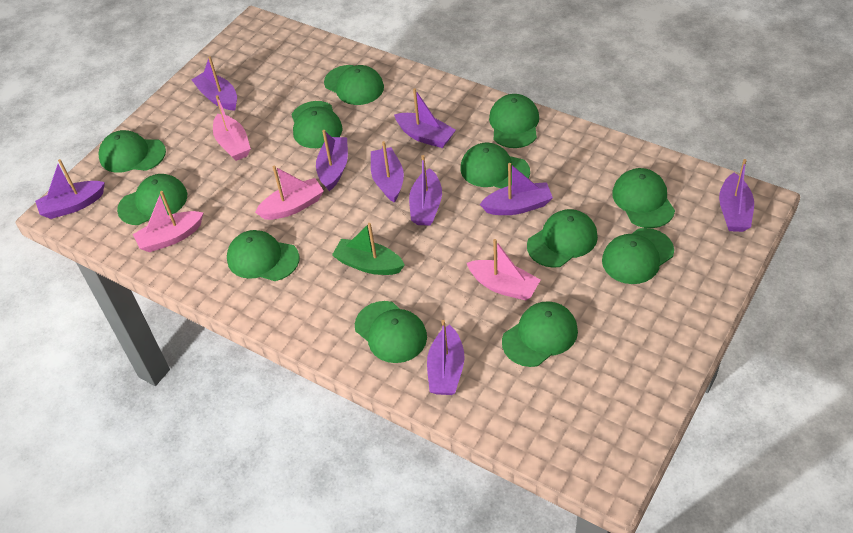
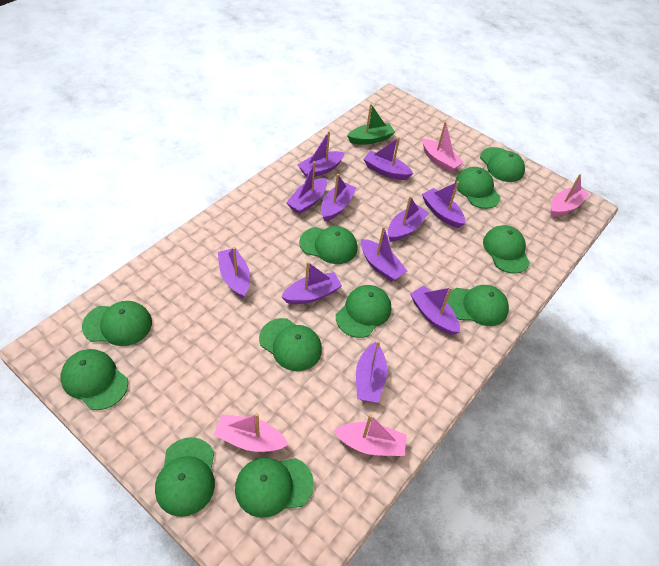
green cap: [99,130,166,173] [117,174,187,225] [227,230,299,281] [291,101,343,148] [324,65,384,105] [355,301,427,363] [461,143,530,189] [489,94,539,148] [502,301,578,367] [527,209,598,268] [602,228,674,284] [612,168,675,228] = 12 -> [60,349,128,410] [82,301,152,346] [155,437,215,517] [235,458,314,518] [259,318,322,371] [299,226,357,264] [336,285,391,338] [447,285,509,326] [455,167,501,209] [480,147,525,182] [483,225,530,274] = 11
purple boat: [35,159,105,219] [191,56,237,110] [316,130,348,191] [371,141,404,203] [394,88,456,148] [409,155,442,226] [427,320,465,395] [480,163,553,215] [719,159,754,232] = 9 -> [218,247,250,298] [281,262,342,304] [286,161,327,214] [297,131,344,177] [321,174,356,221] [356,341,387,403] [361,226,407,282] [363,137,413,180] [388,196,429,242] [410,286,460,335] [422,181,465,228] = 11

